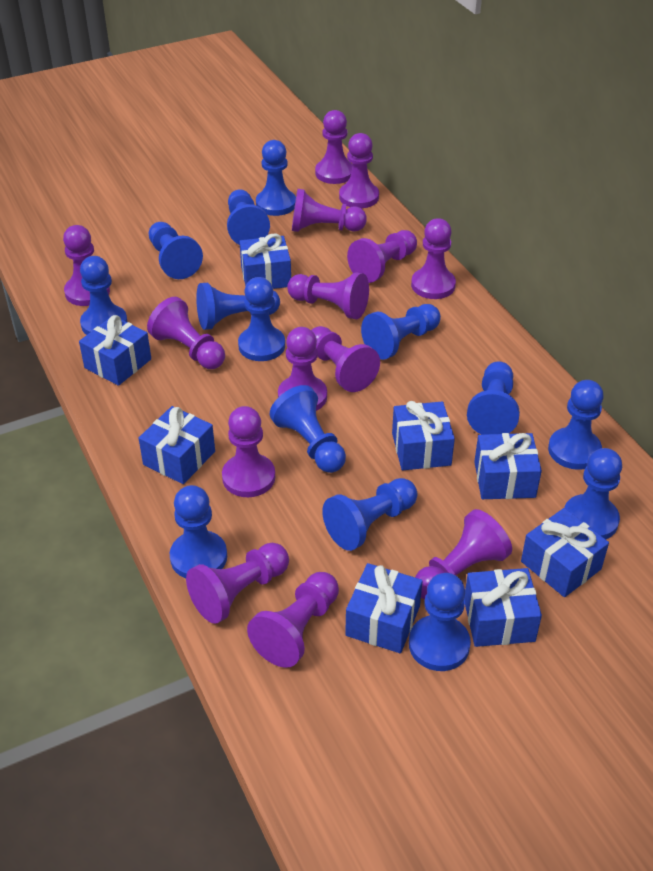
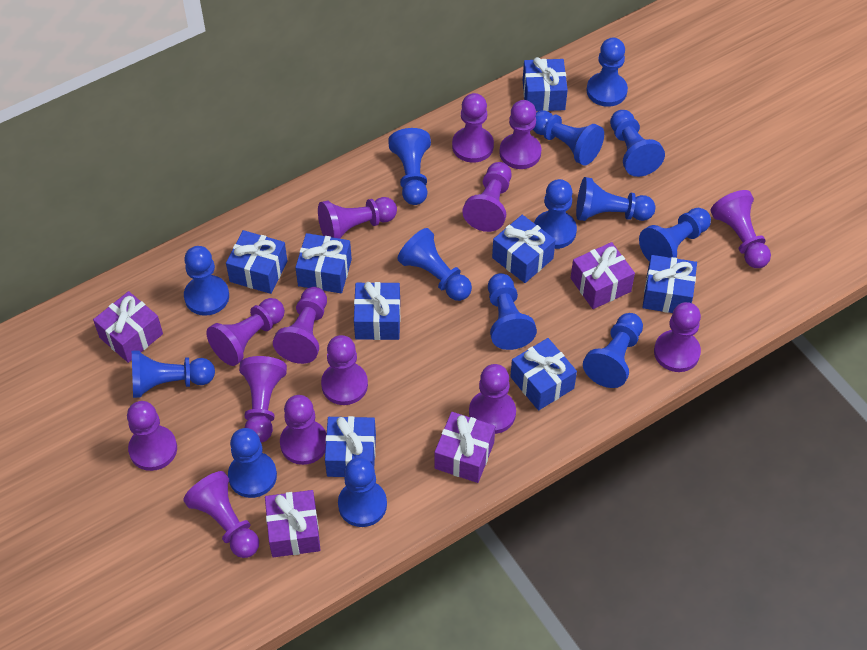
purple gift: none = 0 -> [93,291,163,363] [265,490,320,557] [434,412,495,483] [571,242,635,309] = 4

